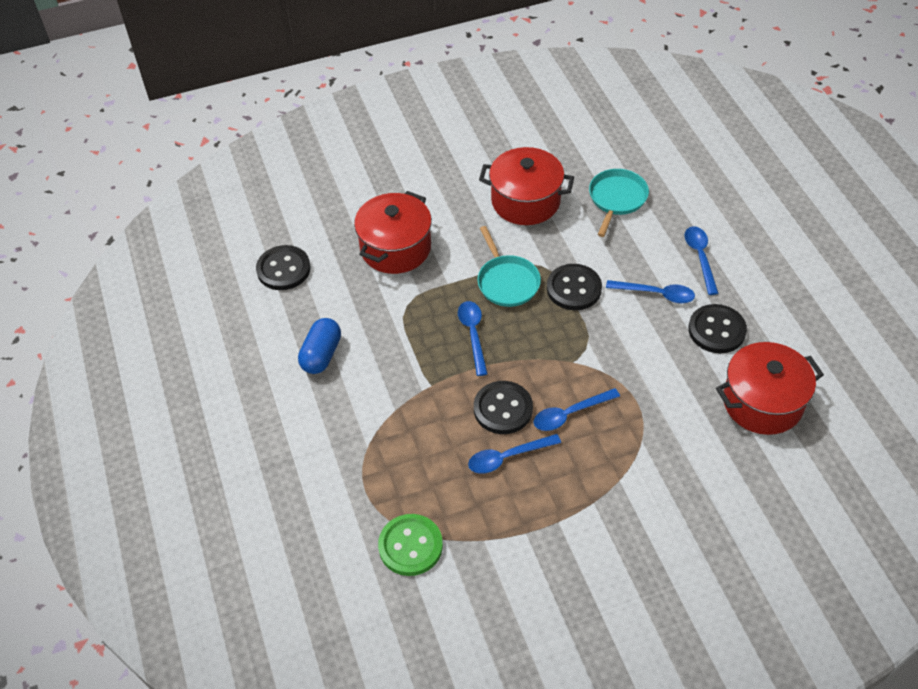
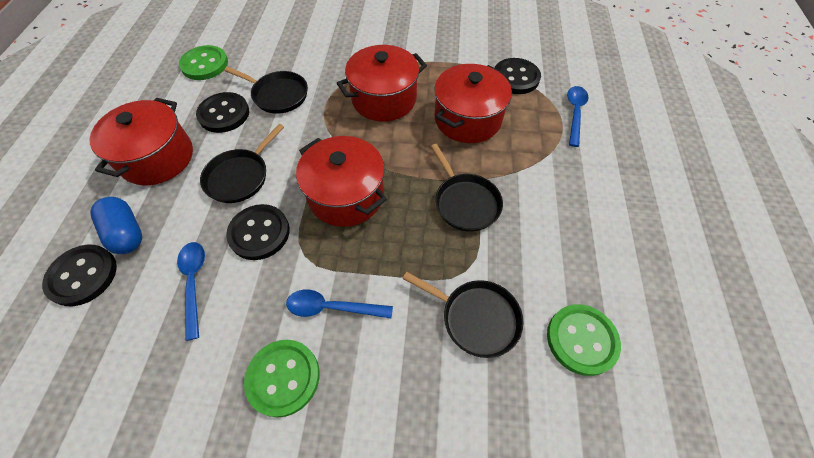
black pan: none = 0 -> [200,124,284,203] [224,67,308,114] [403,272,524,358] [431,144,503,232] = 4
blue spoon: [458,301,488,376] [468,434,561,474] [534,388,620,431] [606,280,695,303] [684,227,719,295] = 5 -> [177,242,205,341] [286,289,393,318] [567,86,588,147] = 3
green button: [378,514,443,576] = 1 -> [179,45,228,80] [244,340,320,417] [547,304,621,376] = 3
red pot: [354,191,432,274] [479,147,574,225] [716,342,824,435] = 3 -> [90,98,193,185] [296,136,387,227] [337,45,427,121] [434,64,512,143] = 4
turquoise pan: [477,226,541,307] [589,169,649,237] = 2 -> none = 0

